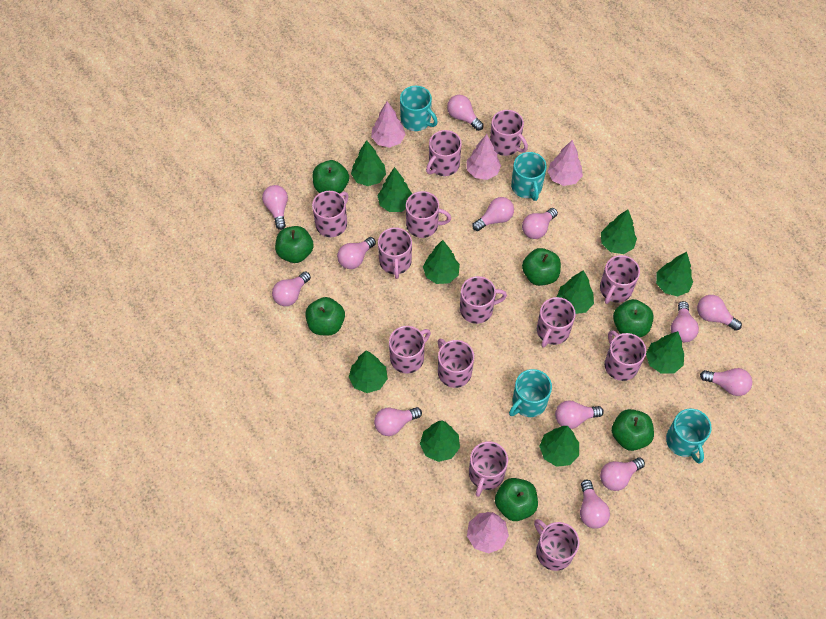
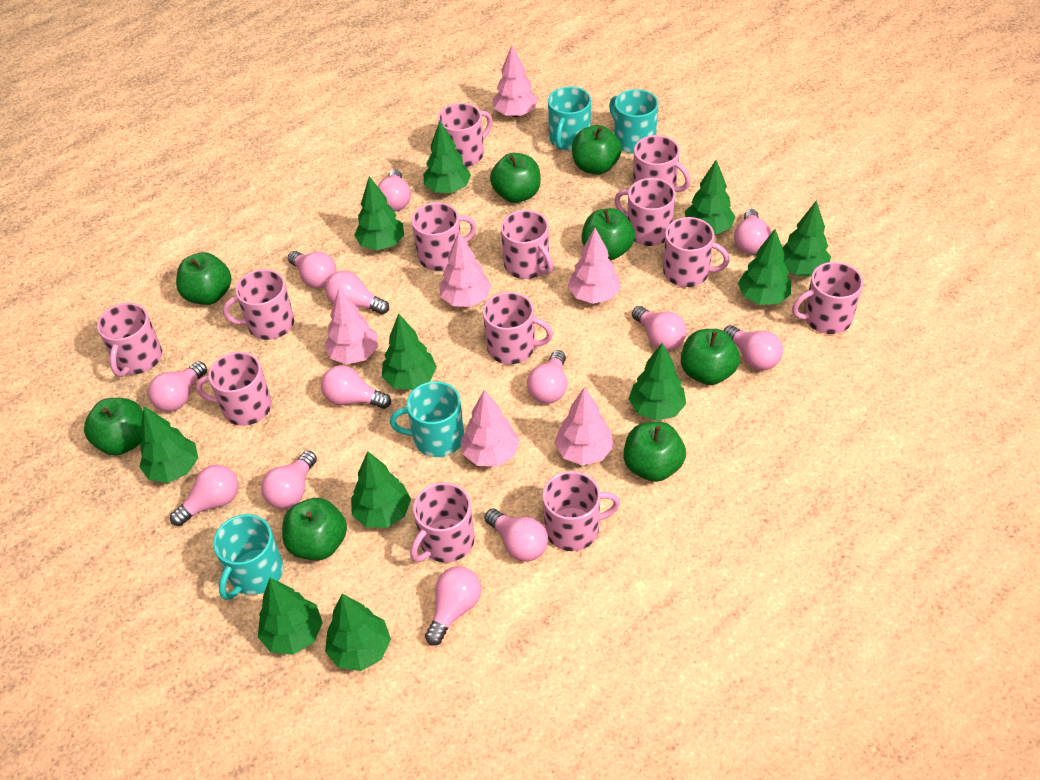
green apple: [275,226,314,263] [305,297,345,335] [312,160,349,193] [495,478,538,521] [522,248,561,286] [612,409,654,451] [613,299,654,337] = 7 -> [84,398,143,455] [176,252,231,305] [282,498,347,561] [490,153,541,203] [572,125,622,175] [582,208,635,260] [623,422,686,482] [681,329,740,385] = 8
green tree: [349,350,388,393] [351,140,386,186] [377,167,412,212] [420,420,460,462] [423,240,460,284] [539,426,579,467] [557,270,594,314] [601,209,637,254] [646,331,684,373] [656,252,693,296] = 10 -> [139,406,198,483] [258,578,323,655] [325,594,391,671] [351,451,411,528] [354,176,404,250] [382,314,437,390] [423,121,471,193] [629,343,686,421] [685,160,736,235] [738,229,791,305] [783,200,831,276] = 11
pink tree: [371,101,406,148] [467,134,501,180] [467,512,509,553] [547,140,583,186] = 4 -> [324,288,378,365] [440,232,492,307] [461,390,519,466] [493,45,538,117] [555,387,613,465] [568,228,621,304] = 6

